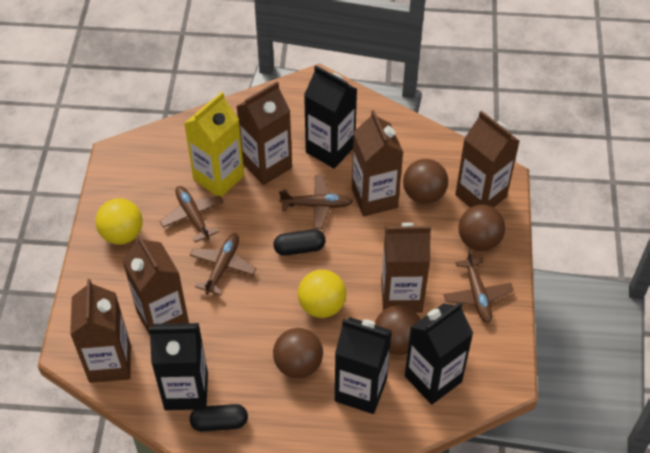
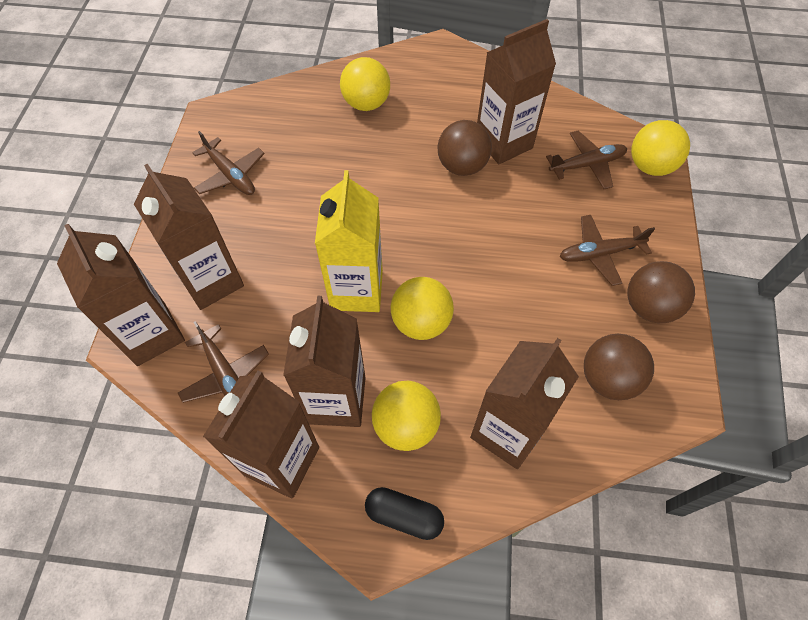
black capsule: [190,404,248,432] [273,229,325,256] = 2 -> [365,487,444,540] = 1
black carton: [149,323,208,410] [304,65,357,169] [335,317,392,414] [405,302,473,405] = 4 -> none = 0
brown ball: [273,328,323,378] [375,305,421,355] [403,159,448,204] [458,205,506,251] = 4 -> [437,120,492,176] [584,334,654,400] [627,261,695,323] = 3
yellow ball: [96,198,143,245] [298,270,346,318] = 2 -> [340,57,390,111] [372,381,441,451] [391,277,454,340] [631,120,690,176] = 4

